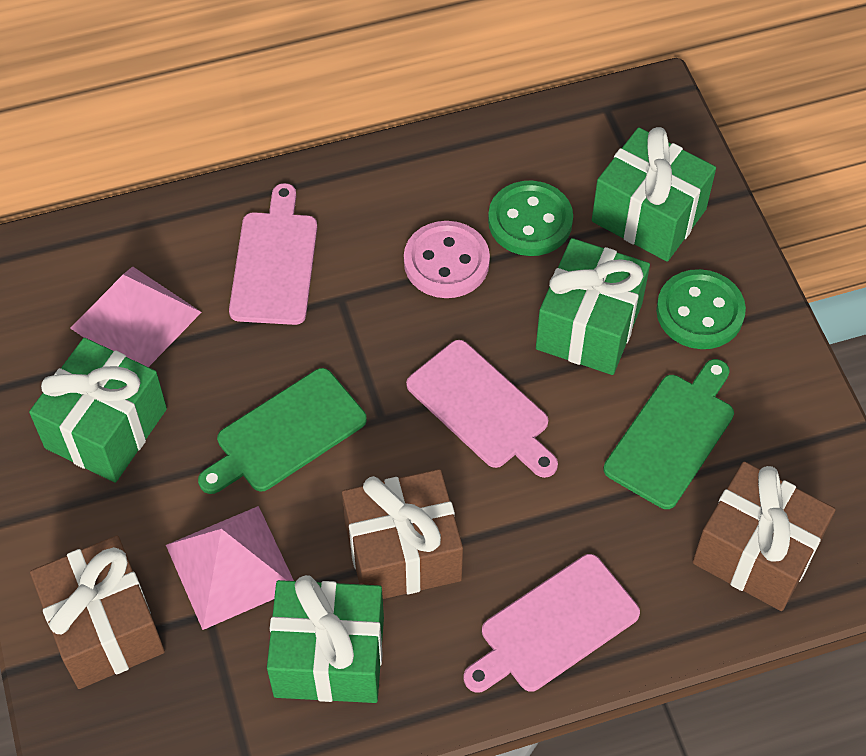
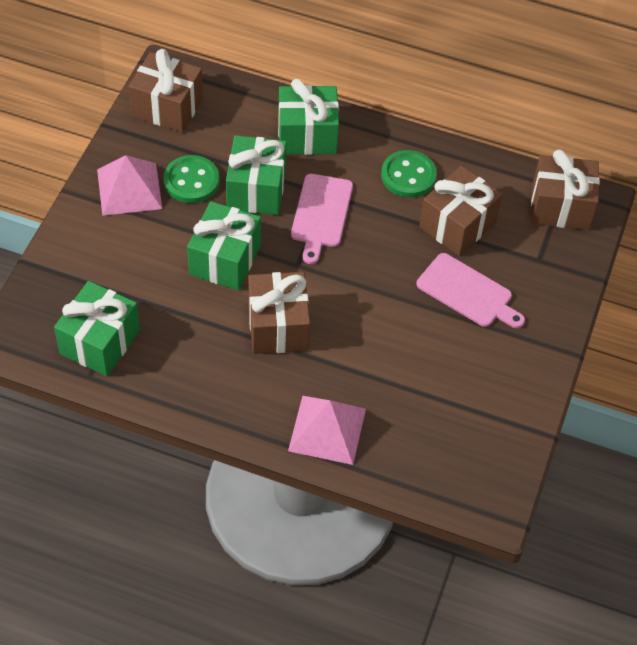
brown gift: [30,535,165,689] [342,469,463,599] [693,461,836,611] = 3 -> [129,49,203,133] [248,272,310,354] [419,166,502,256] [531,150,600,230] = 4
green cutting board: [198,368,367,494] [603,359,734,509] = 2 -> none = 0
pink button: [404,221,490,298] = 1 -> none = 0
pink cutting board: [229,183,317,325] [406,340,558,478] [464,554,640,693] = 3 -> [291,174,353,264] [417,253,525,328] = 2

